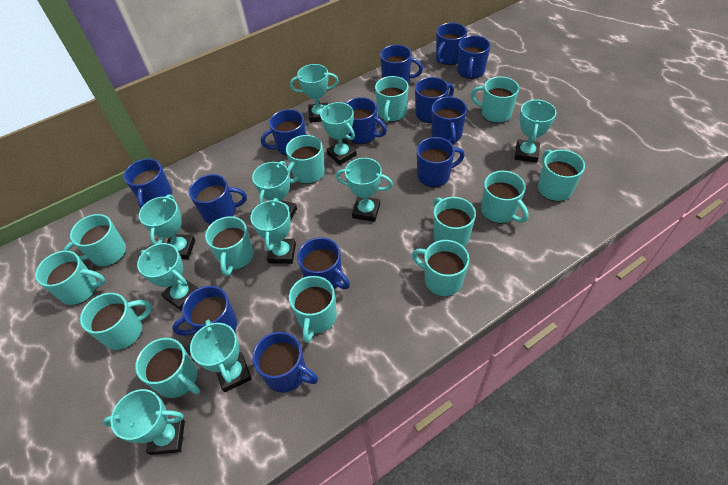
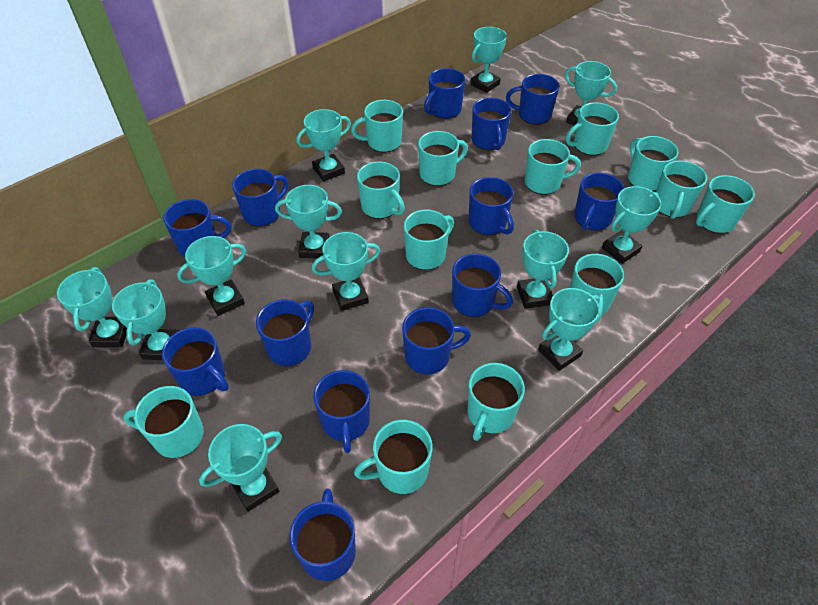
turquoise trophy: [103,389,185,455] [137,243,198,311] [139,195,195,259] [190,320,252,392] [250,198,296,264] [252,161,297,219] [290,64,339,123] [320,102,357,165] [336,158,393,222] [514,99,557,163] = 10 -> [57,267,127,347] [112,280,178,360] [177,236,246,316] [199,424,282,512] [275,185,342,258] [296,109,351,182] [312,232,380,311] [470,27,507,93] [517,230,569,309] [538,288,600,371] [565,61,617,125] [602,186,661,264] = 12

